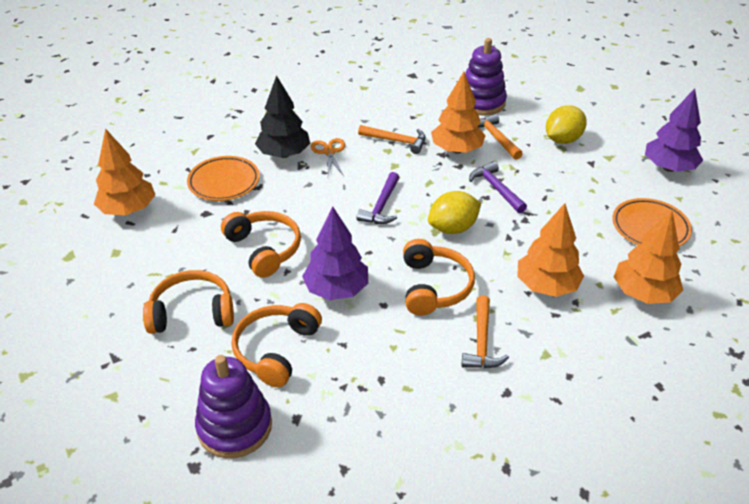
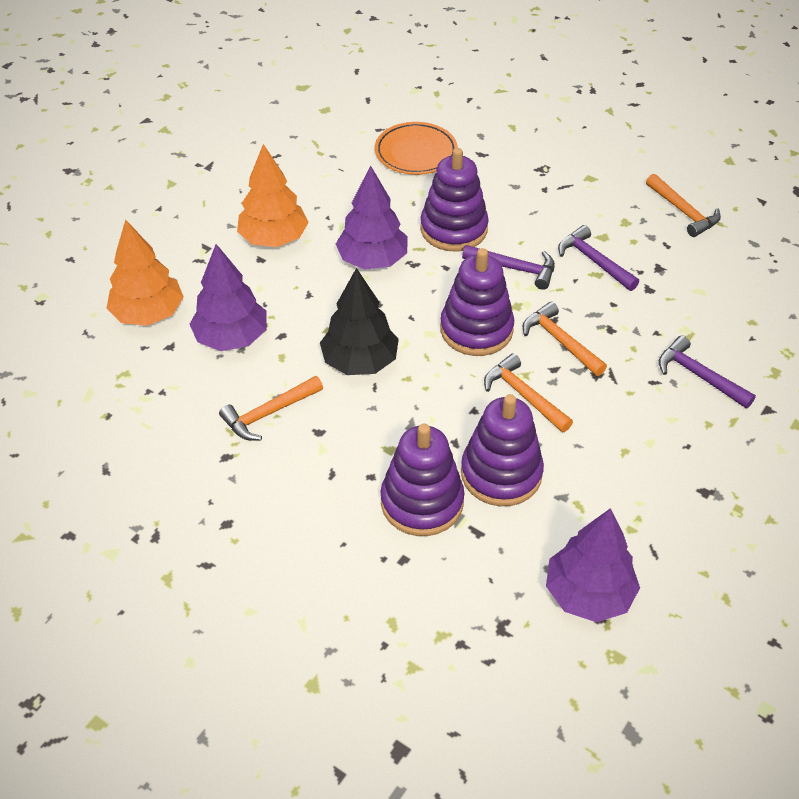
orange hammer: [358,125,425,154] [461,295,509,368] [478,114,523,160] = 3 -> [219,376,323,441] [484,354,573,432] [523,302,607,376] [646,174,721,237] = 4
orange headphones: [143,270,234,334] [221,211,301,278] [231,303,322,387] [403,239,475,316] = 4 -> none = 0
orange plate: [187,156,260,201] [612,198,692,246] = 2 -> [375,122,458,175] = 1
orange scissors: [311,138,345,176] = 1 -> none = 0
orange tree: [94,128,155,215] [431,72,486,154] [517,203,584,297] [614,211,683,304] = 4 -> [106,219,184,326] [237,144,309,247] = 2
purple hammer: [357,172,400,224] [469,161,527,213] = 2 -> [462,245,555,290] [558,225,639,291] [659,336,756,408] = 3
purple stacking toy: [195,355,272,458] [465,38,507,116] = 2 -> [380,424,465,536] [421,148,489,252] [440,248,514,356] [461,394,544,506] = 4
purple tree: [302,207,368,300] [645,88,703,172] = 2 -> [190,244,267,351] [336,165,408,269] [546,508,640,622] = 3
yellow lemon: [428,191,481,234] [546,105,587,144] = 2 -> none = 0

